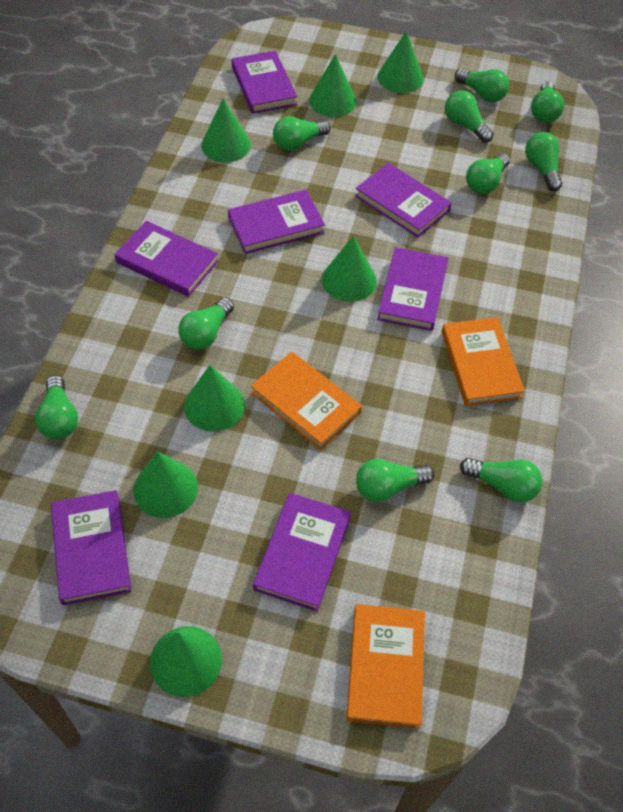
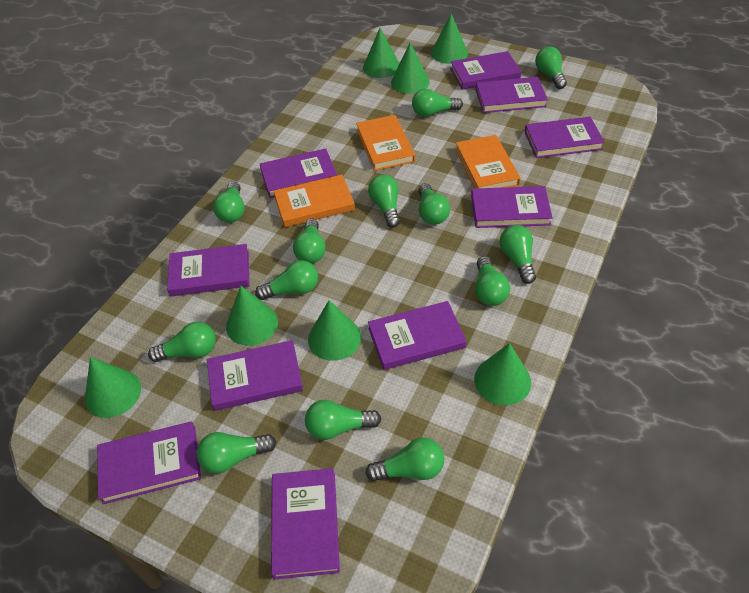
green light bulb: [35,375,78,440] [178,297,234,350] [273,116,331,151] [356,459,435,502] [445,90,494,143] [455,68,509,102] [460,458,543,502] [466,153,510,194] [525,132,562,191] [531,81,564,123] = 10 -> [148,322,216,362] [197,432,276,474] [213,181,245,223] [255,260,318,300] [293,218,326,263] [305,400,381,440] [366,438,444,481] [368,175,400,228] [412,89,463,117] [418,183,450,225] [475,256,510,306] [499,225,536,284] [535,46,567,89] = 13
purple book: [51,490,131,605] [114,221,218,297] [228,190,325,254] [231,51,297,114] [253,493,351,611] [355,163,452,238] [377,247,448,331] = 7 -> [97,421,201,504] [167,244,249,297] [207,340,303,411] [260,148,337,198] [271,468,340,580] [368,301,466,370] [450,51,521,89] [471,186,553,228] [476,77,548,113] [524,117,605,158] = 10

